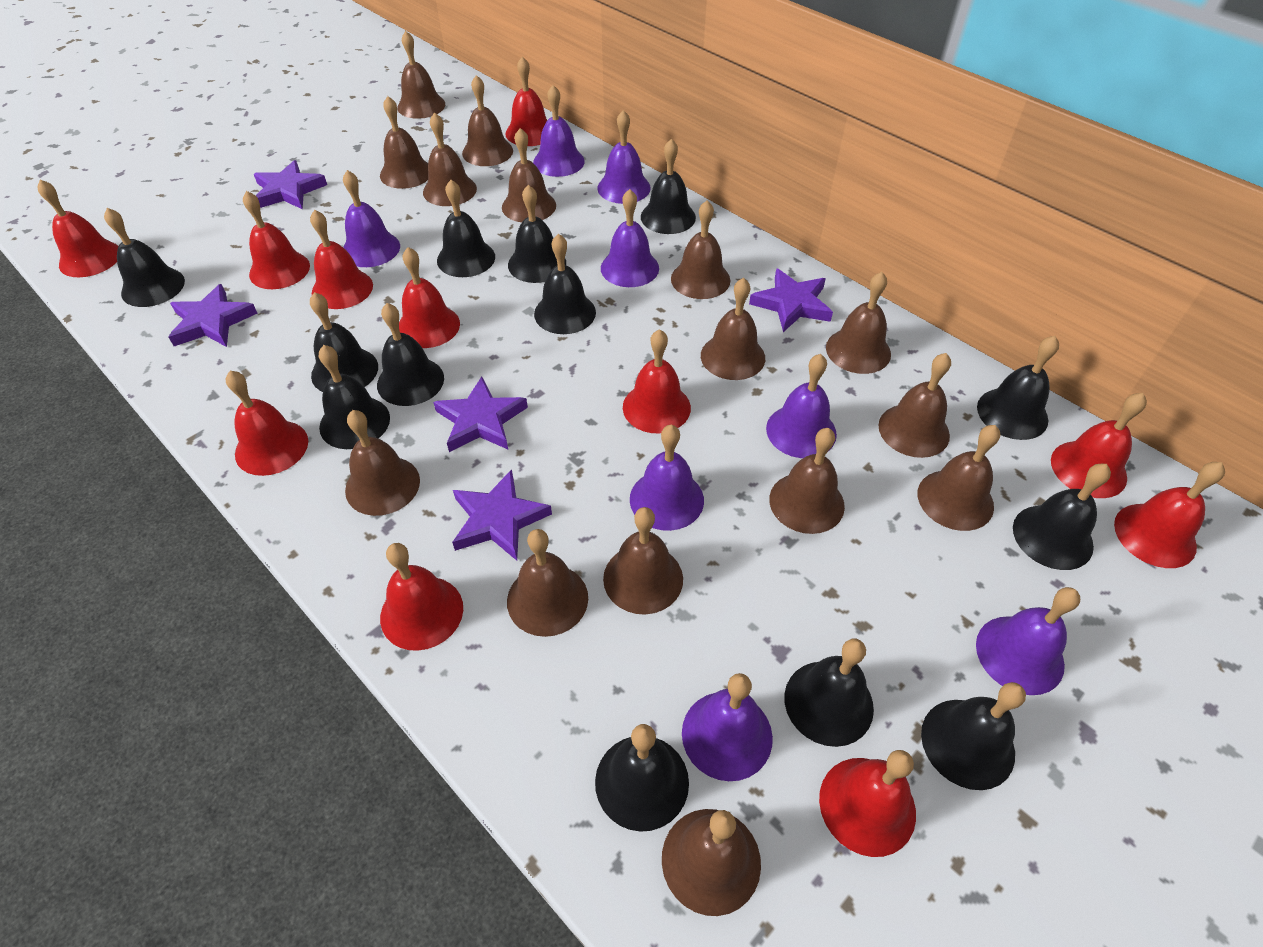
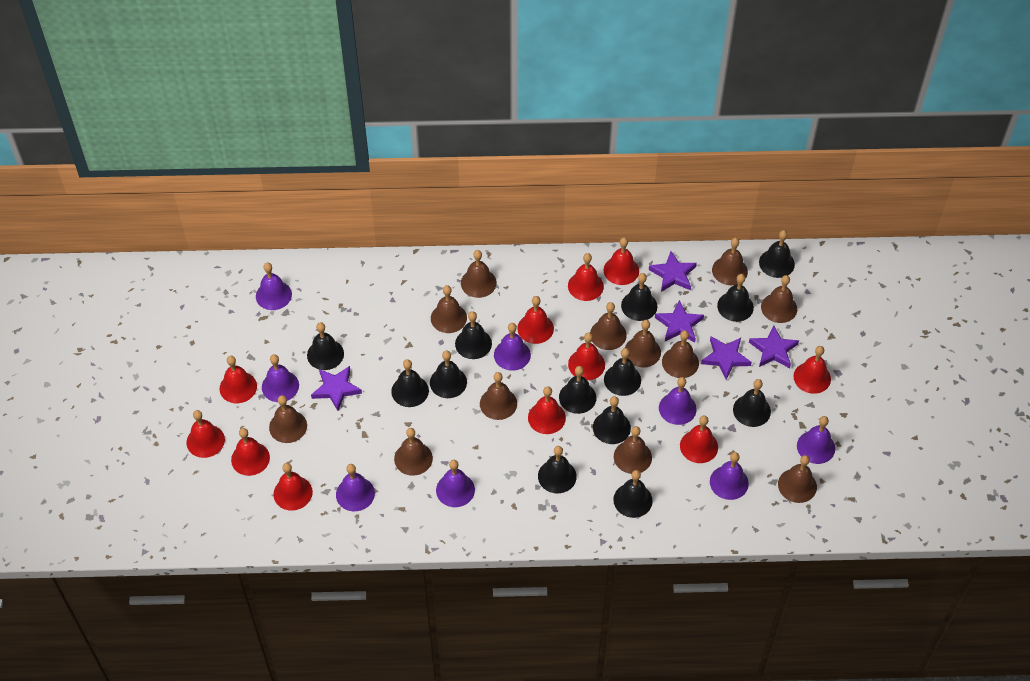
brown bell: [345,410,420,516] [380,96,428,189] [397,31,445,119] [423,112,477,206] [462,75,513,166] [502,128,556,222] [507,529,588,637] [603,507,683,615] [662,809,761,916] [671,200,730,299] [701,278,765,380] [769,428,845,534] [826,272,891,374] [878,353,951,458] [918,425,1000,531] = 15 -> [269,395,307,443] [394,428,433,476] [431,285,467,333] [461,250,497,298] [480,372,517,420] [590,302,627,350] [614,426,652,474] [625,320,661,368] [662,330,699,378] [712,238,748,285] [761,275,797,323] [778,455,817,503] = 12

